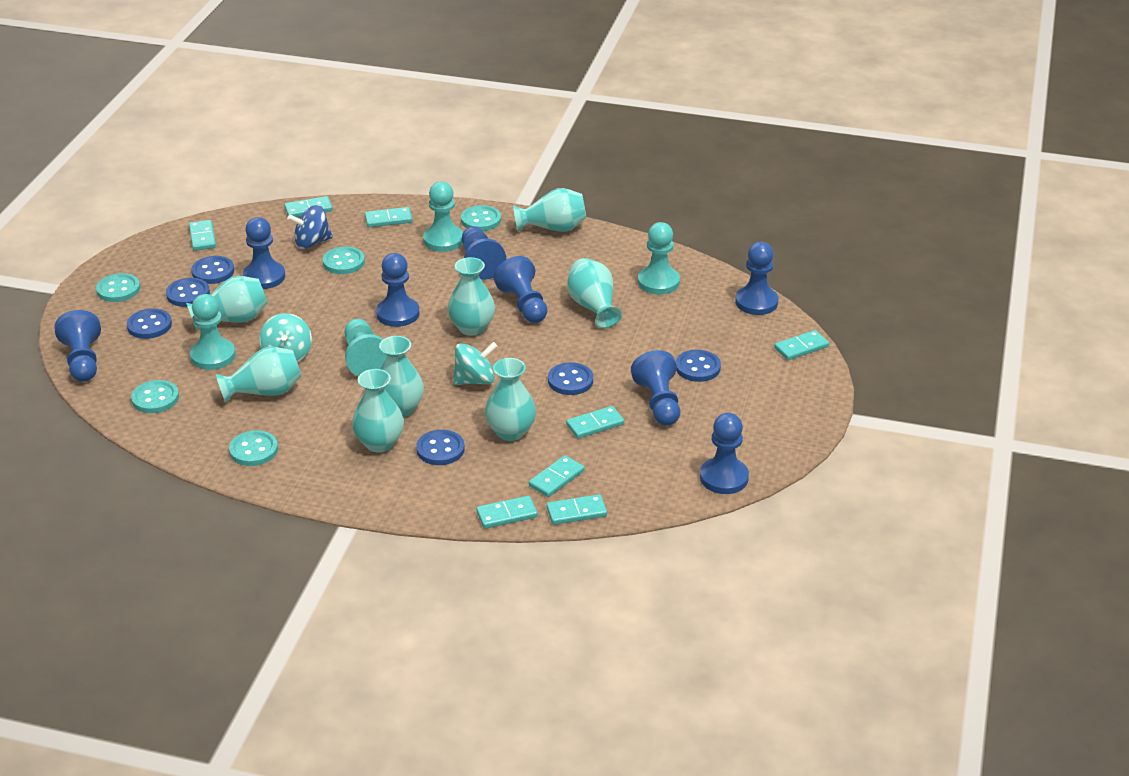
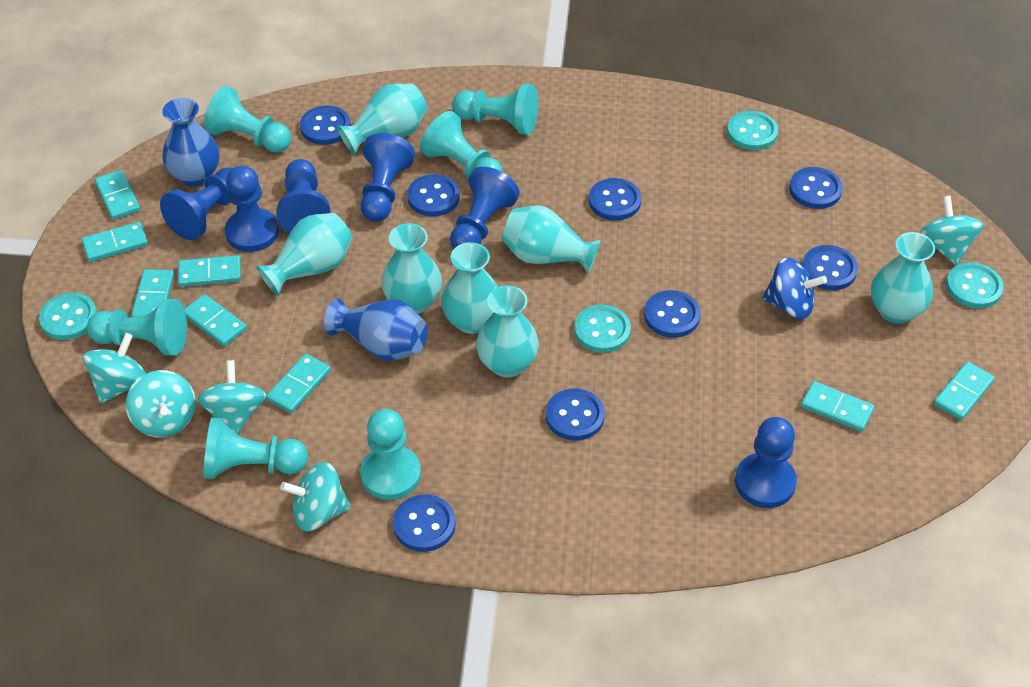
blue button: [127,308,172,339] [166,278,210,307] [191,256,234,284] [416,430,465,465] [548,362,593,395] [676,350,721,382] = 6 -> [300,106,351,145] [393,494,456,552] [407,174,460,216] [546,388,605,441] [589,178,641,220] [644,290,701,338] [789,167,843,209] [802,245,858,290] = 8
blue pawn: [54,310,101,382] [243,217,285,289] [376,253,420,327] [462,227,506,280] [493,256,547,323] [631,350,680,426] [700,413,749,494] [735,242,778,315] = 8 -> [160,167,233,240] [225,165,279,252] [277,159,331,234] [360,133,415,222] [450,167,520,249] [735,417,797,508] = 6
blue vase: none = 0 -> [162,98,219,187] [324,298,428,361] = 2
turquoise button: [96,273,140,302] [131,380,179,413] [229,430,278,466] [323,247,365,274] [461,205,501,231] = 5 -> [39,293,97,340] [574,305,631,353] [727,111,778,150] [946,262,1004,309] = 4
turquoise pawn: [190,294,236,370] [345,319,387,377] [423,182,463,252] [638,222,680,294] = 4 -> [87,299,187,356] [203,86,291,153] [203,417,308,479] [360,409,421,500] [420,111,503,178] [452,84,538,135] = 6
turquoise spinning top: [259,313,312,362] [453,342,498,385] = 2 -> [83,333,146,403] [126,370,196,437] [197,360,266,434] [280,462,351,531] [920,196,984,266] = 5
turquoise vase: [186,276,268,330] [216,346,302,403] [352,369,404,453] [379,336,424,417] [448,257,495,336] [485,358,536,441] [513,188,586,232] [567,258,622,328] = 8 -> [256,213,353,296] [337,84,428,155] [381,223,442,314] [441,242,498,334] [476,285,539,378] [502,205,601,274] [871,232,935,324] = 7

